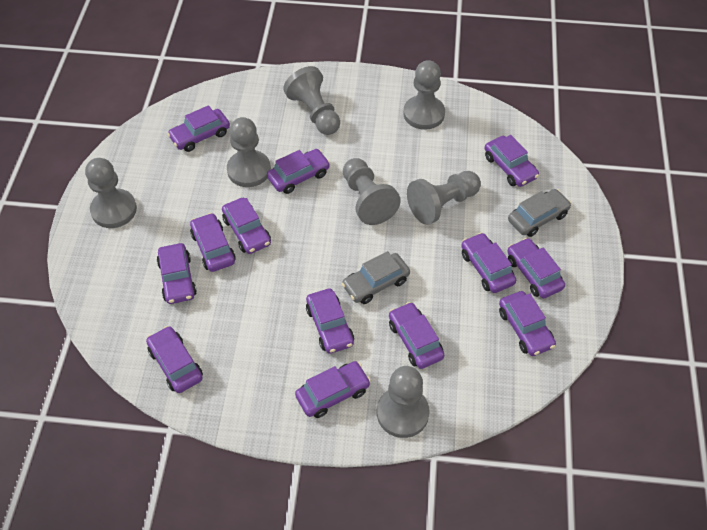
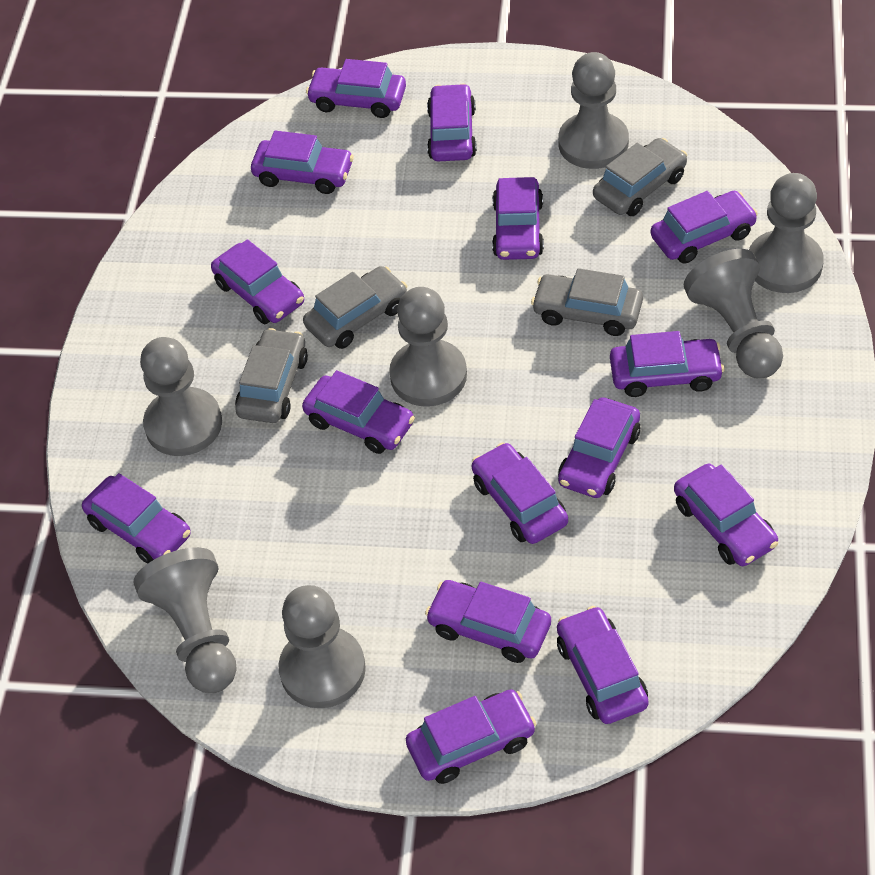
grey car: [342,251,410,304] [508,189,571,237] = 2 -> [235,328,308,423] [303,266,407,349] [531,268,643,336] [593,138,687,216] = 4
purple car: [146,326,203,393] [157,243,197,304] [167,105,230,152] [190,213,236,272] [222,198,271,254] [267,149,330,194] [295,361,371,418] [306,289,354,354] [389,302,444,369] [461,233,516,293] [485,135,539,187] [499,291,556,356] [507,238,565,298] = 13 -> [82,473,191,564] [211,239,304,324] [251,131,354,194] [302,370,415,454] [306,59,406,118] [406,689,536,784] [425,580,551,663] [427,83,477,161] [472,442,568,544] [492,177,544,260] [557,606,649,724] [558,397,640,498] [610,331,724,397] [651,191,758,264] [674,463,778,566] = 15

